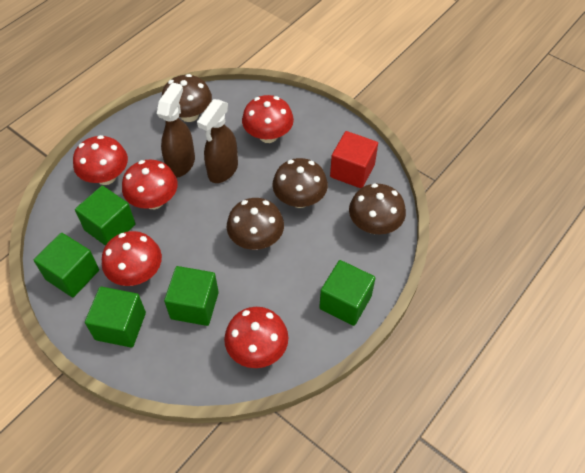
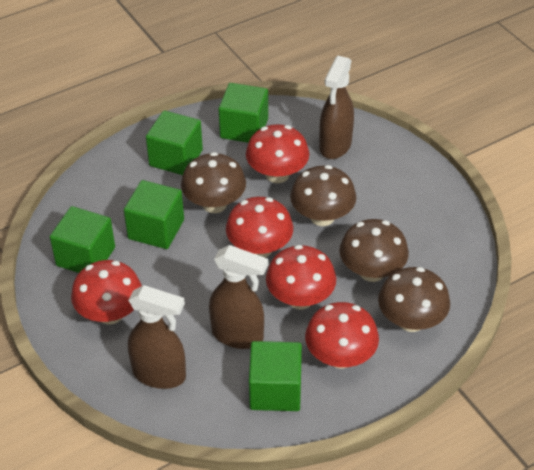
brown spray bottle: [157,82,195,178] [197,99,238,183] = 2 -> [128,285,186,389] [209,245,268,349] [319,56,354,159] = 3
red cube: [330,131,378,188] = 1 -> none = 0

